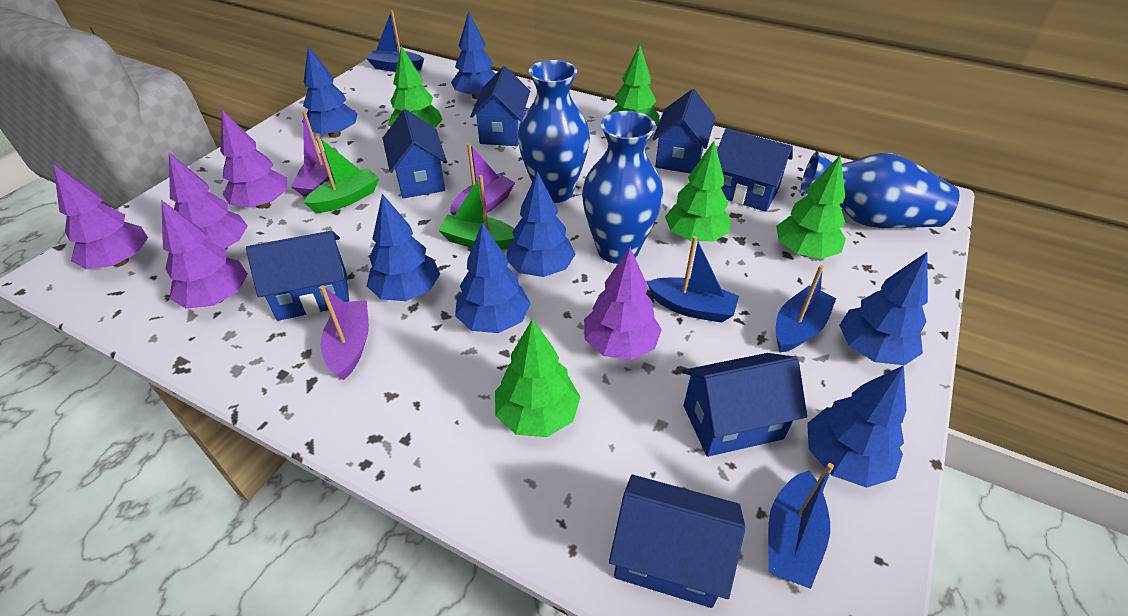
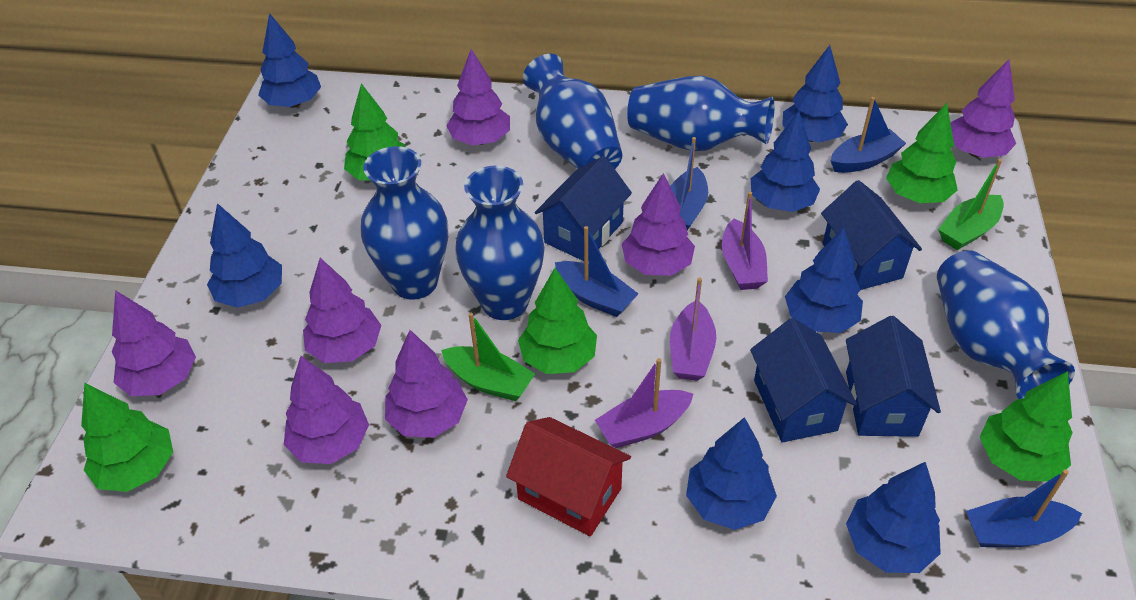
blue house: [246,231,349,321] [382,109,447,199] [470,66,530,146] [609,475,746,608] [653,89,715,174] [683,353,807,457] [717,128,793,212] = 7 -> [535,156,632,261] [750,318,857,442] [821,180,922,290] [846,316,941,437] = 4
blue vase: [518,60,590,203] [582,111,663,264] [801,151,959,228] = 3 -> [361,146,448,300] [455,166,545,320] [523,54,622,169] [627,76,775,151] [937,250,1075,399] = 5
purple tree: [53,164,148,269] [161,200,248,309] [169,153,247,250] [220,110,287,208] [584,247,662,360] = 5 -> [112,290,196,396] [284,356,369,464] [303,258,381,363] [385,330,468,438] [446,49,510,145] [622,173,695,276] [950,59,1016,158] = 7
red house: none = 0 -> [506,417,631,536] = 1

